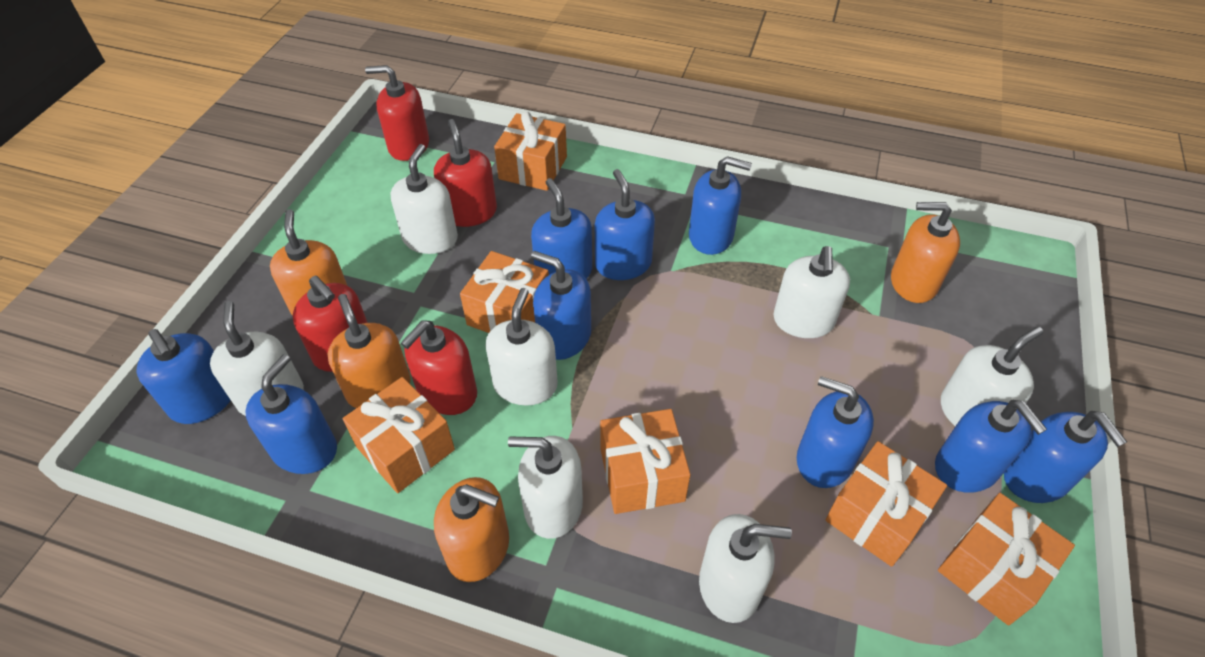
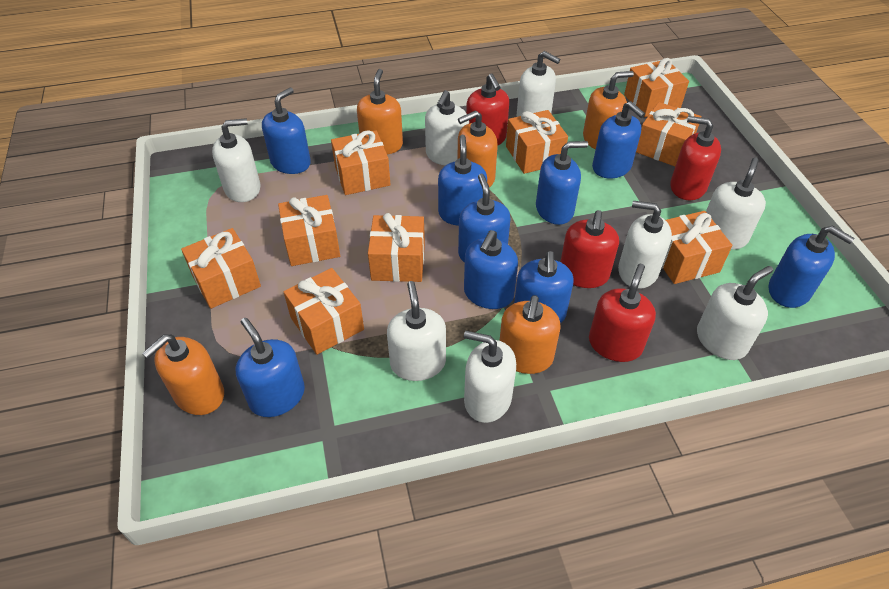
orange gift: [343,377,455,493] [460,251,549,333] [494,112,567,191] [600,409,691,514] [825,441,947,567] [938,493,1075,626] = 6 -> [181,228,261,309] [278,195,340,266] [284,268,364,355] [331,130,390,195] [368,213,425,282] [506,110,568,174] [624,58,689,117] [636,102,702,166] [662,211,732,284] = 9
orange soap dispenser: [270,209,348,316] [327,294,411,408] [434,477,509,582] [891,202,960,303] = 4 -> [142,334,224,415] [357,69,403,154] [457,110,498,188] [499,295,560,374] [583,71,634,149] = 5
white soap dispenser: [210,301,304,416] [391,144,458,254] [485,288,558,405] [508,436,583,539] [699,514,792,623] [773,246,850,338] [941,327,1043,426] = 7 -> [212,118,261,202] [387,281,446,381] [425,90,469,165] [464,331,516,423] [517,51,560,117] [618,201,672,289] [697,266,773,360] [706,158,766,249] = 8

